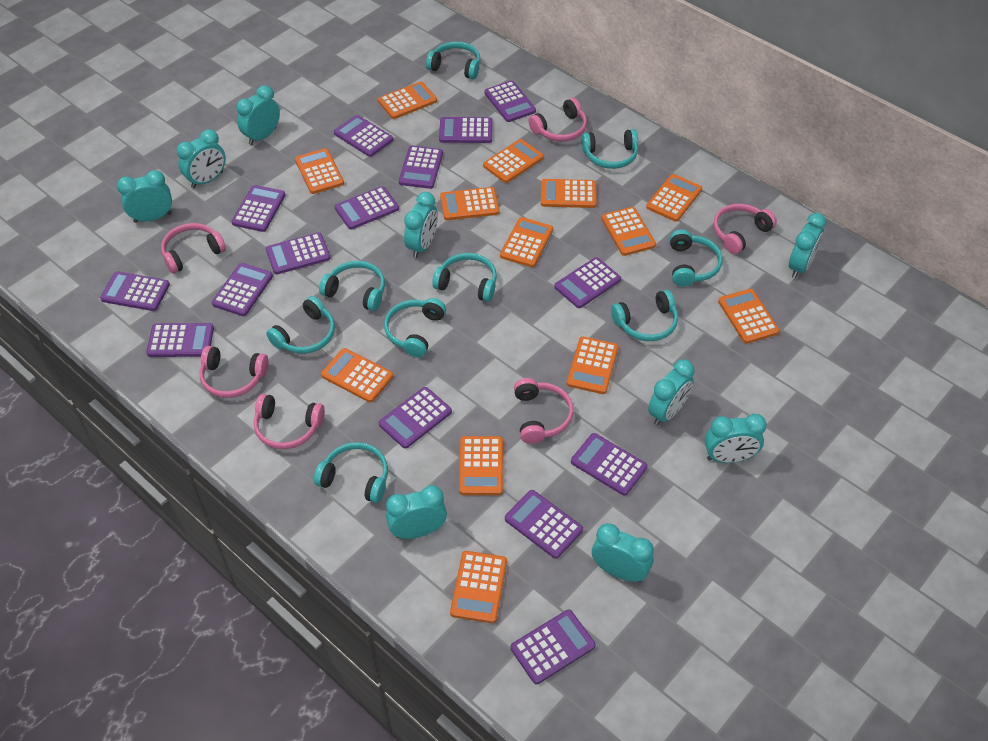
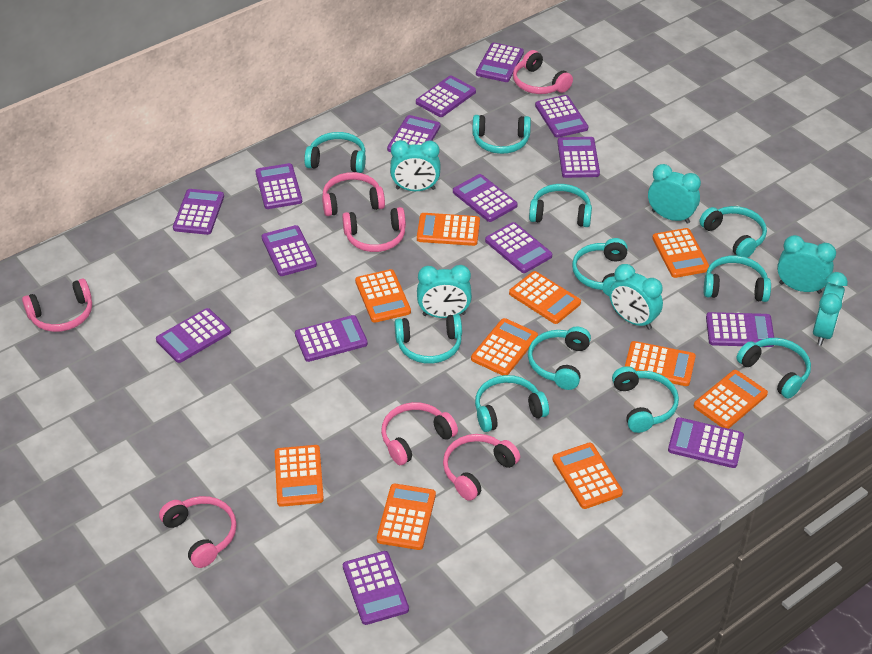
orange calculator: [295,148,344,194] [321,348,393,402] [378,81,437,119] [440,187,500,220] [450,551,507,623] [459,436,503,495] [483,139,544,183] [500,217,553,267] [541,179,597,208] [567,336,619,394] [601,207,656,256] [646,174,702,222] [718,289,780,344] = 13 -> [275,445,324,507] [355,269,411,323] [377,484,436,550] [417,213,480,246] [471,318,538,376] [509,271,581,324] [552,442,623,509] [625,341,696,386] [652,228,709,278] [694,370,768,429] = 10
pink headphones: [161,223,226,274] [199,346,269,398] [254,394,325,449] [514,378,573,444] [529,98,587,141] [713,204,777,254] = 6 -> [22,278,92,332] [159,496,237,568] [322,172,385,216] [342,207,406,252] [381,402,458,465] [443,434,520,501] [513,50,573,94] = 7
turquoise clock: [117,170,172,223] [177,129,226,188] [236,85,280,145] [386,485,447,539] [404,192,438,258] [592,523,654,582] [648,359,695,426] [705,414,767,463] [789,213,826,278] = 9 -> [390,140,440,191] [417,265,472,318] [609,264,663,330] [648,164,701,224] [777,235,836,294] [813,272,848,346] = 6
turquoise headphones: [266,296,335,354] [314,442,388,503] [319,261,385,311] [384,298,446,357] [426,41,481,79] [432,253,497,302] [582,129,638,169] [611,290,678,341] [670,230,723,286] = 9 -> [304,132,366,173] [395,314,462,364] [472,115,531,154] [475,375,549,432] [528,327,591,390] [529,184,592,227] [572,238,628,296] [612,366,679,433] [699,206,767,258] [704,255,771,302] [736,338,811,399] = 11

